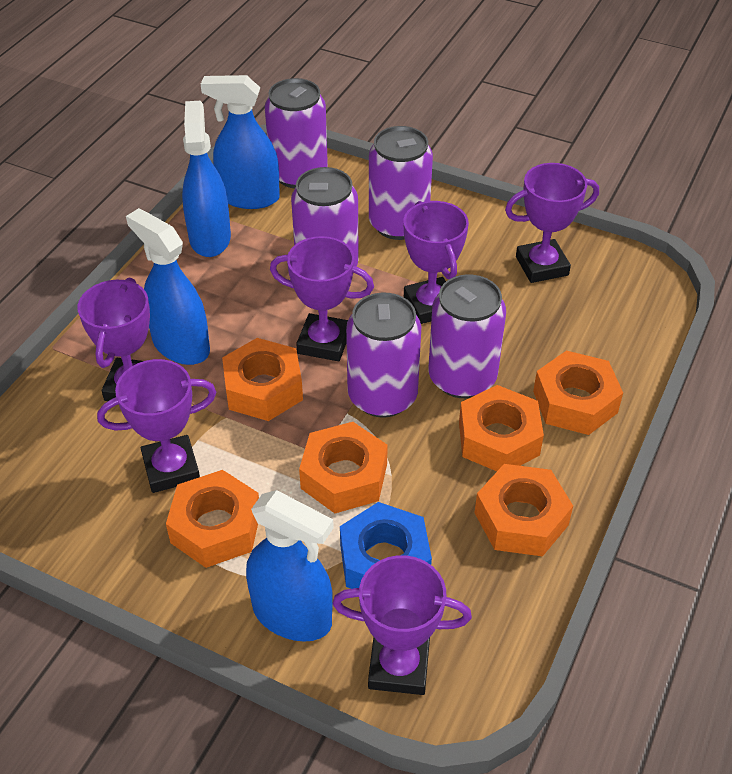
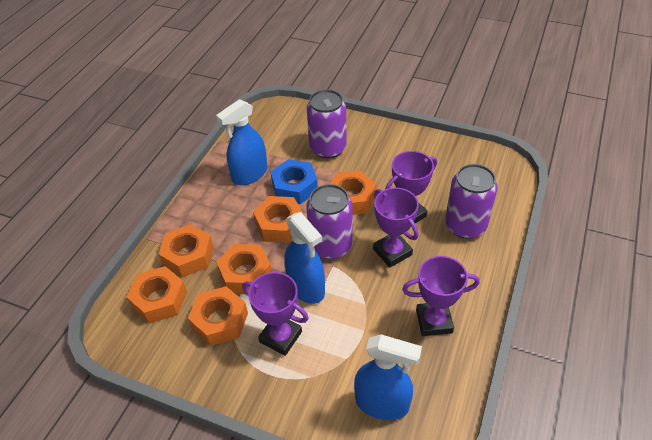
blue spray bottle: [126,208,210,365] [182,101,231,257] [201,75,280,209] [246,490,334,642] = 4 -> [216,99,267,185] [284,212,325,304] [354,334,422,420] = 3
purple can: [265,78,328,189] [291,167,359,266] [346,292,421,418] [369,126,433,240] [428,274,506,398] = 5 -> [306,184,353,259] [307,89,347,159] [445,164,498,239] = 3
purple trophy: [78,277,150,401] [97,359,217,493] [270,236,374,361] [333,555,472,695] [403,201,469,324] [505,163,599,283] = 6 -> [242,272,309,356] [373,188,419,267] [386,151,437,223] [402,256,480,336] = 4

